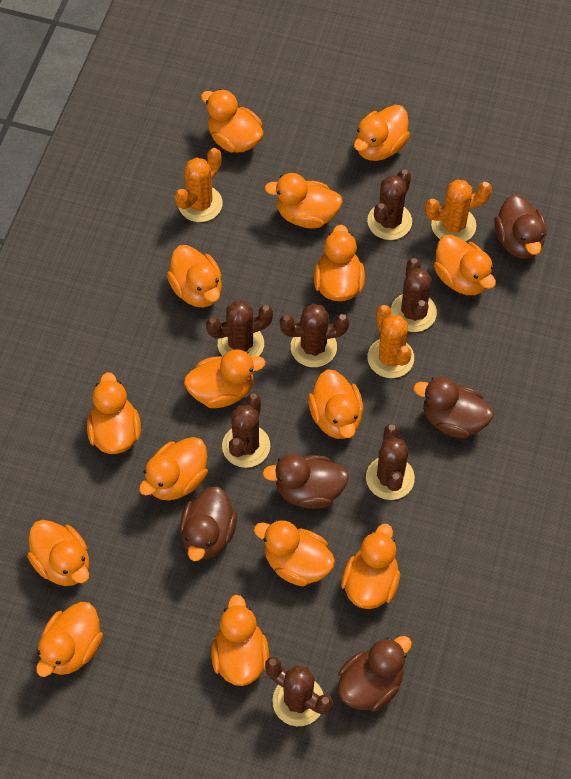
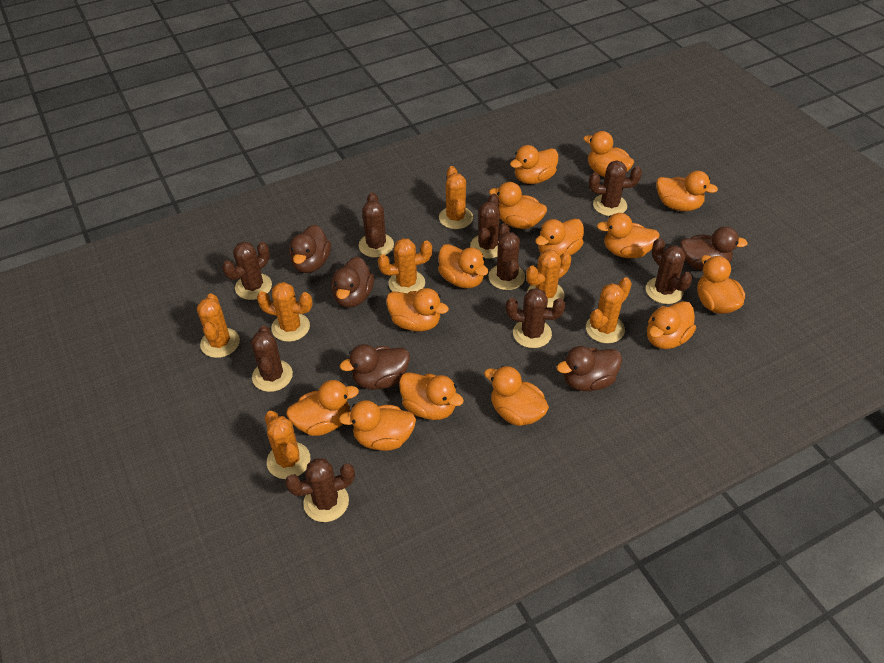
brown cactus: [206,301,273,357] [222,393,270,468] [265,657,333,726] [280,303,349,367] [366,424,415,500] [367,169,412,240] [391,258,437,332] = 7 -> [222,241,272,300] [251,326,293,392] [285,458,355,522] [359,192,394,257] [470,194,500,259] [488,223,525,290] [506,288,565,348] [589,160,642,216] [646,238,693,304] = 9
orange cactus: [174,148,223,222] [367,305,414,378] [425,180,492,242] = 3 -> [197,293,240,358] [257,282,313,342] [265,411,310,479] [378,238,432,293] [439,166,473,229] [526,249,571,308] [586,277,632,344] = 7
orange duck: [27,520,89,586] [36,602,103,677] [87,372,141,454] [139,437,208,501] [167,245,222,308] [184,349,266,408] [201,89,263,153] [211,595,269,686] [254,520,335,586] [264,173,343,229] [308,369,363,439] [314,225,365,301] [341,524,400,609] [354,105,410,161] [434,235,496,295] = 15 -> [286,380,359,436] [339,400,416,451] [386,288,449,332] [399,372,464,420] [438,244,488,288] [484,366,549,426] [489,182,547,229] [510,145,559,184] [535,218,584,256] [583,131,634,177] [597,213,660,258] [647,301,696,349] [656,171,718,211] [697,255,745,314] = 14

